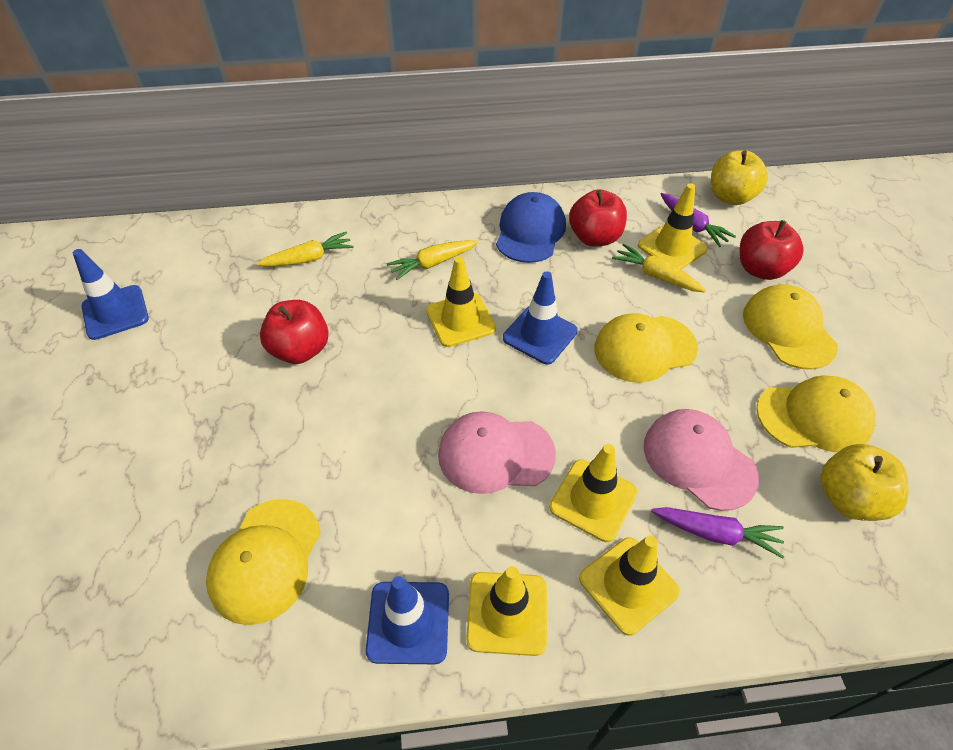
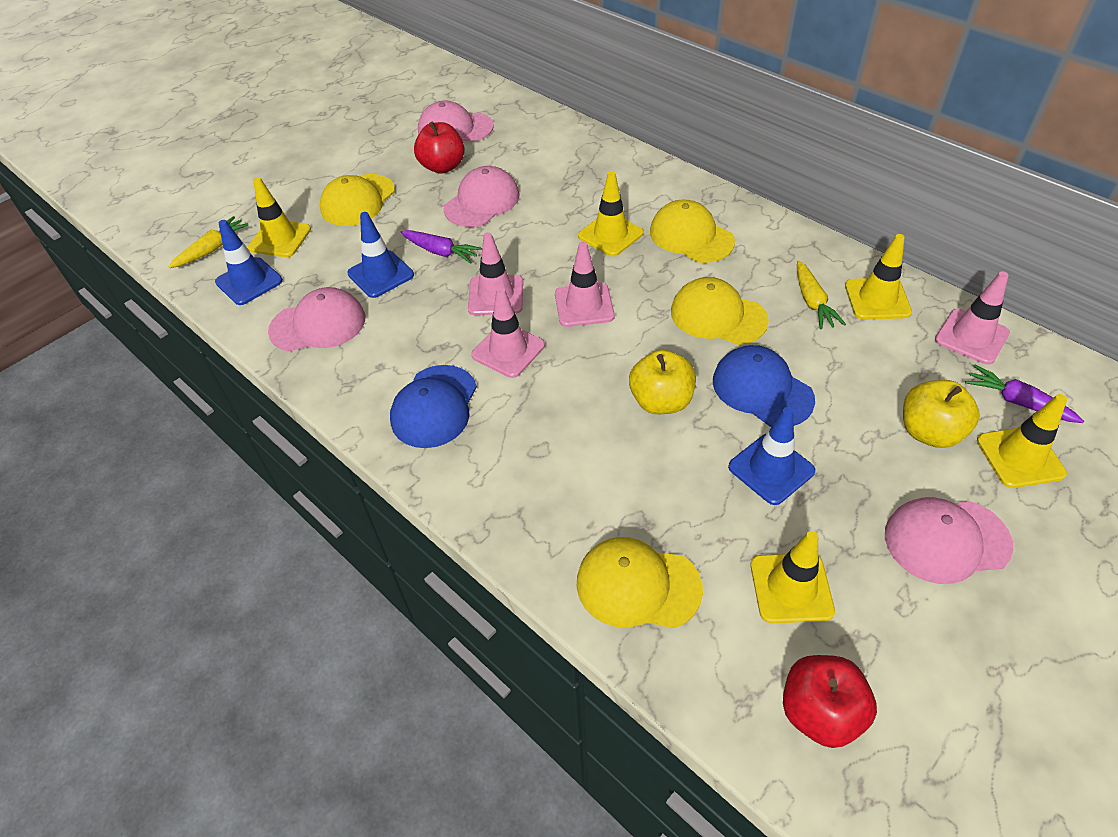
blue cap: [496,192,566,263] = 1 -> [390,365,477,448] [713,345,815,427] = 2
pink cap: [438,411,556,494] [644,409,759,511] = 2 -> [268,287,365,351] [418,101,494,141] [443,166,519,227] [885,497,1013,584] = 4
pink traffic cone: none = 0 -> [468,232,523,315] [471,287,545,378] [555,242,615,327] [935,271,1010,365] = 4
red apple: [260,300,329,364] [569,189,627,247] [739,220,804,280] = 3 -> [414,122,465,174] [783,655,877,748] = 2
yellow carrot: [257,232,354,267] [387,240,478,280] [612,244,706,292] = 3 -> [169,216,248,268] [797,260,846,329] = 2

